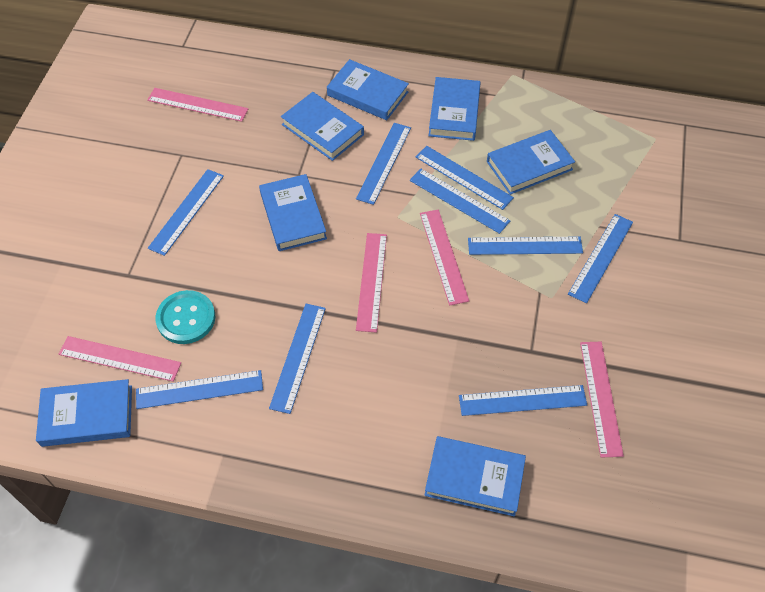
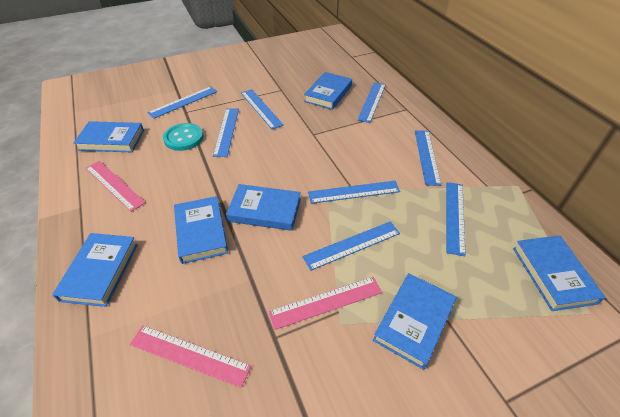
blue ruler: [136,370,263,409] [148,169,224,256] [269,304,326,414] [356,123,411,205] [410,169,510,234] [416,146,514,210] [459,385,587,416] [468,236,583,255] [568,214,633,304] = 9 -> [147,86,217,119] [213,108,239,157] [241,89,284,129] [303,221,400,271] [308,181,400,204] [357,82,386,123] [415,130,441,186] [446,182,466,256] = 8
pink ruler: [59,336,181,382] [147,88,248,122] [356,233,387,333] [420,209,469,305] [580,342,624,458] = 5 -> [86,161,146,212] [130,325,251,388] [268,277,382,330] = 3

